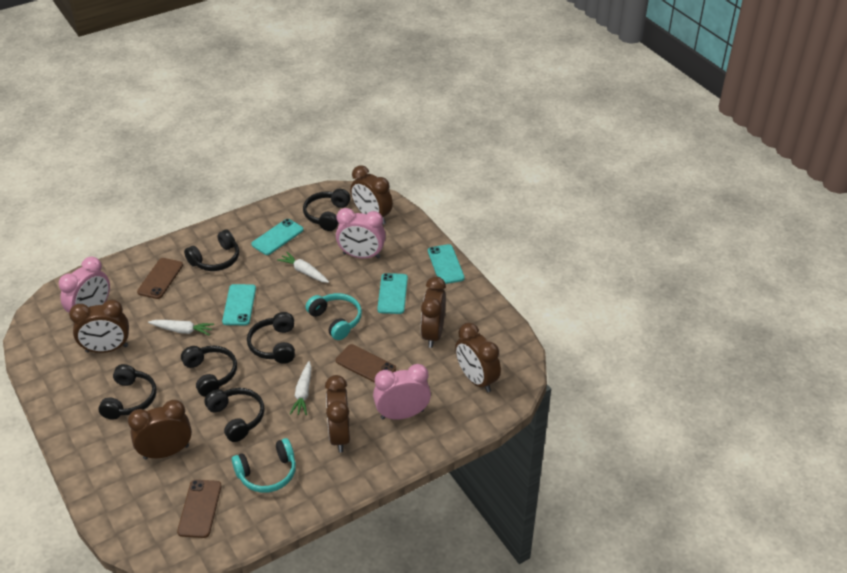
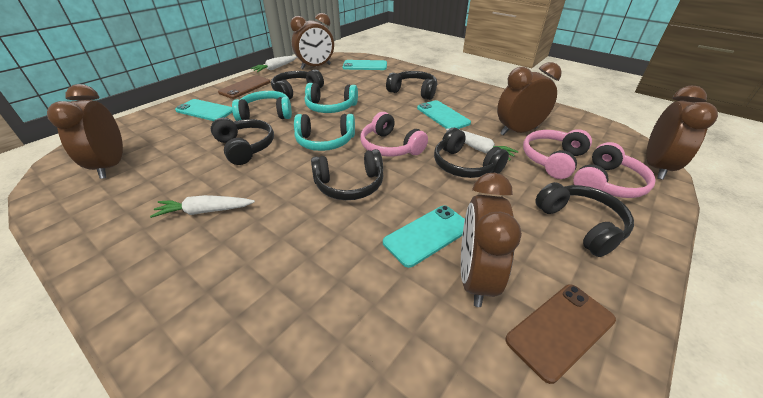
brown clock: [69,300,129,353] [128,400,192,459] [325,375,350,452] [350,165,393,225] [421,277,446,348] [455,323,501,392] = 6 -> [47,84,123,179] [290,13,334,69] [461,173,522,307] [497,62,562,136] [646,86,718,180] = 5
brown phone: [137,258,183,299] [177,480,222,538] [336,344,396,383] = 3 -> [218,75,270,99] [505,284,616,384] = 2
pink clock: [59,257,110,313] [336,208,386,259] [373,364,431,420] = 3 -> none = 0
pink headphones: none = 0 -> [360,112,428,157] [523,129,592,179] [573,142,656,198] = 3
turquoise headphones: [232,438,296,493] [306,293,362,340] = 2 -> [232,91,292,121] [294,114,355,151] [305,83,358,113] = 3

